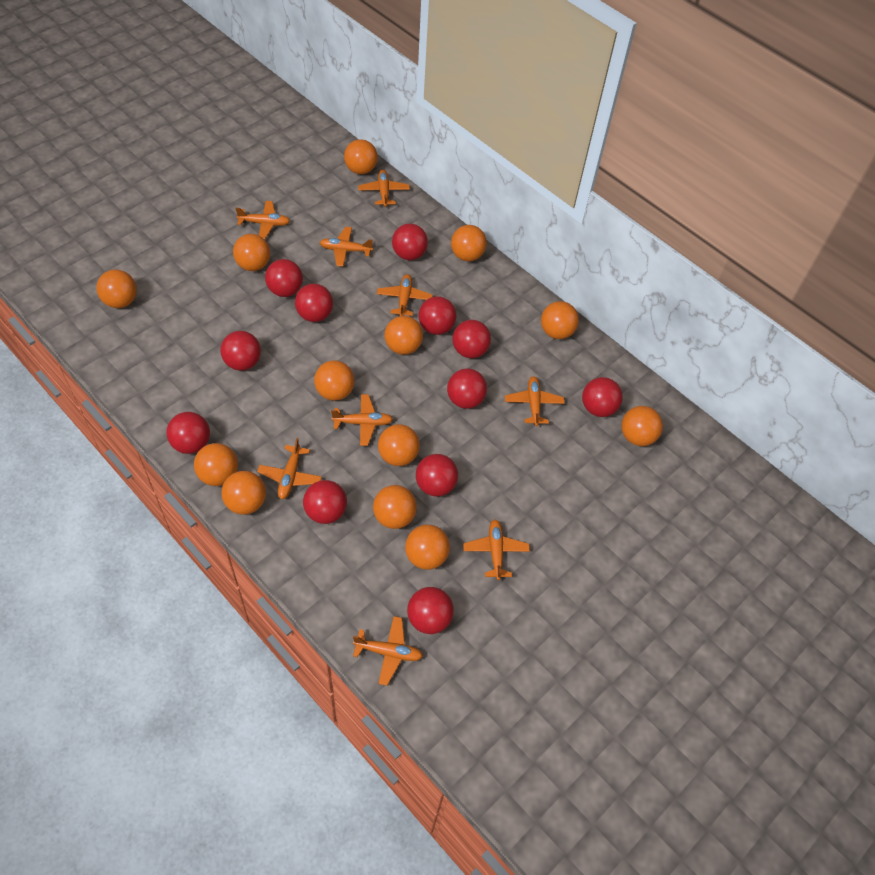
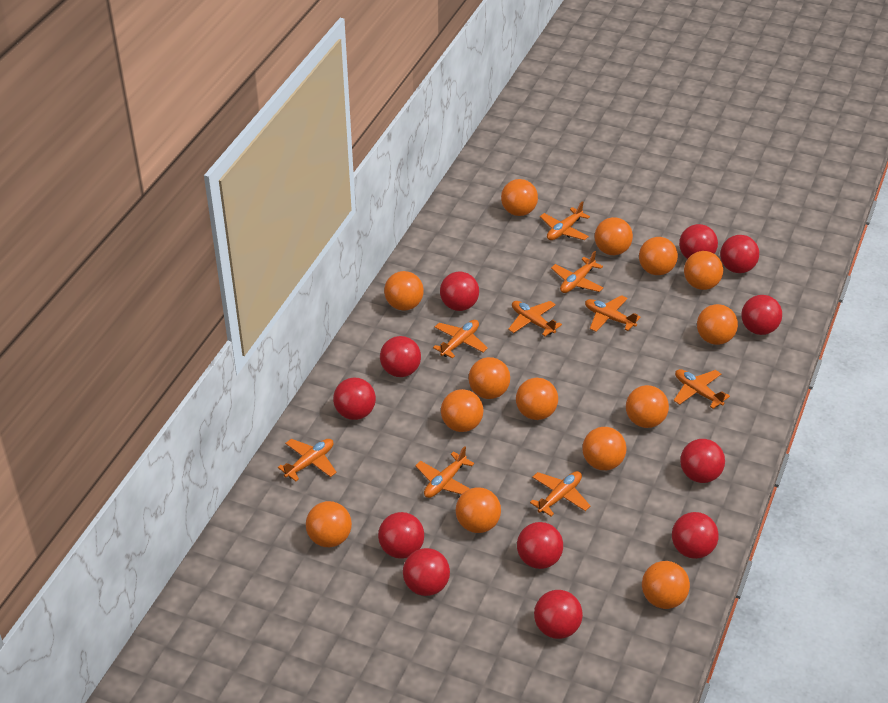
orange ball: [96,270,137,308] [194,443,238,486] [221,471,266,515] [233,234,270,271] [314,360,355,401] [344,139,378,174] [373,485,417,529] [378,424,420,466] [385,316,423,355] [405,525,450,570] [451,225,487,261] [541,301,579,339] [621,406,663,446] = 13 -> [306,501,352,547] [384,271,424,311] [441,389,483,432] [456,487,501,533] [469,357,510,399] [501,179,538,216] [516,378,558,420] [582,427,627,470] [595,217,633,255] [626,385,669,428] [639,237,678,275] [642,561,690,609] [684,251,723,290] [697,304,738,345] = 14

